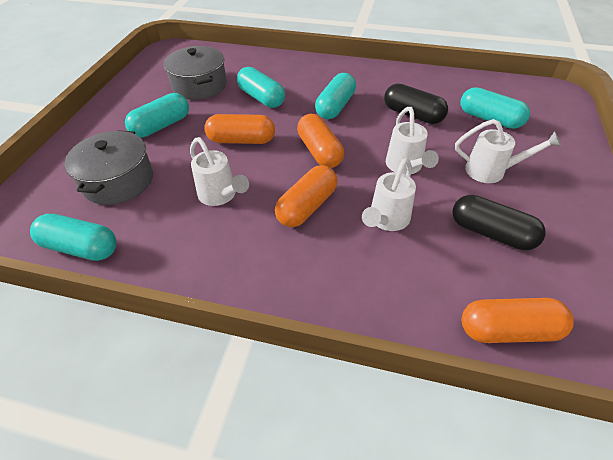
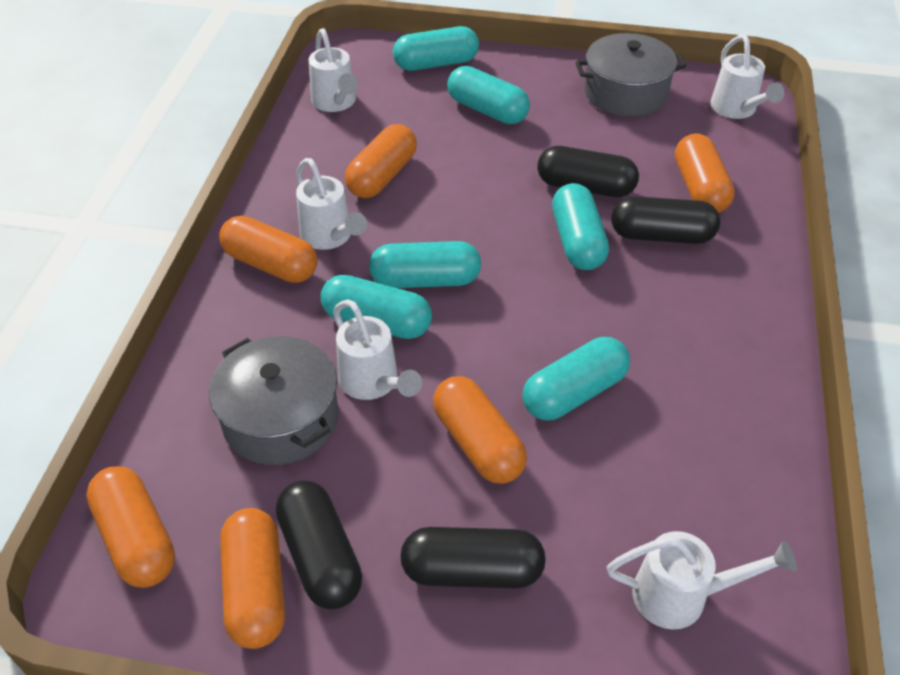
black capsule: [384,83,448,124] [453,195,546,250] = 2 -> [276,480,362,609] [400,527,546,588] [537,146,639,197] [611,196,720,244] = 4
orange capsule: [204,114,275,144] [275,165,337,227] [297,114,344,168] [462,298,574,343] = 4 -> [86,466,175,588] [219,216,318,283] [220,508,285,649] [345,124,417,198] [433,376,527,484] [675,133,735,213] = 6
turquoise capsule: [30,214,117,261] [125,93,189,137] [237,67,285,108] [315,73,356,119] [461,87,530,129] = 5 -> [321,275,432,339] [369,241,481,288] [393,26,479,71] [447,66,530,124] [522,337,630,420] [552,183,609,270] = 6
white watering can: [190,137,249,206] [362,158,416,231] [386,107,439,175] [455,119,561,183] = 4 -> [296,158,367,250] [309,28,358,112] [333,299,422,400] [607,531,797,630] [710,34,785,119] = 5

